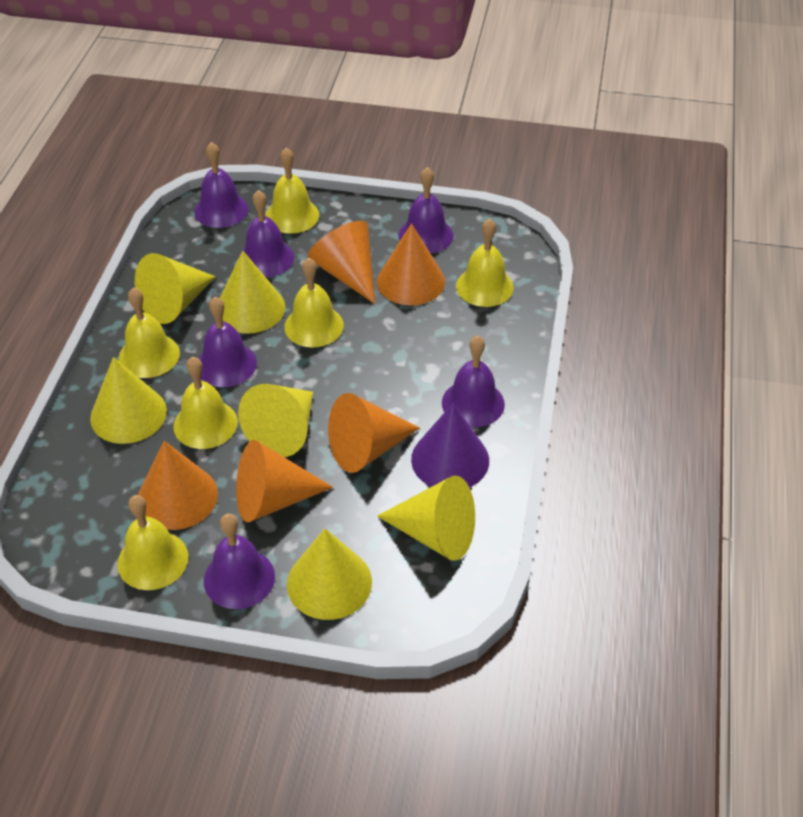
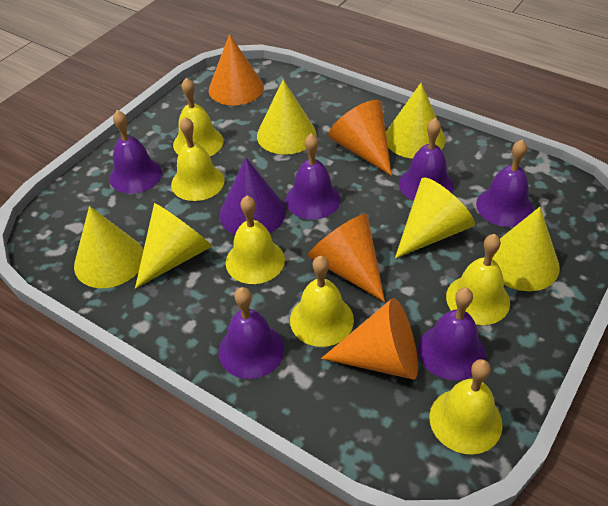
orange cone: [138,441,218,530] [236,440,333,522] [308,221,375,304] [328,393,420,473] [377,223,445,305] = 5 -> [209,34,264,106] [307,214,385,302] [321,298,418,380] [328,100,392,176] = 4

